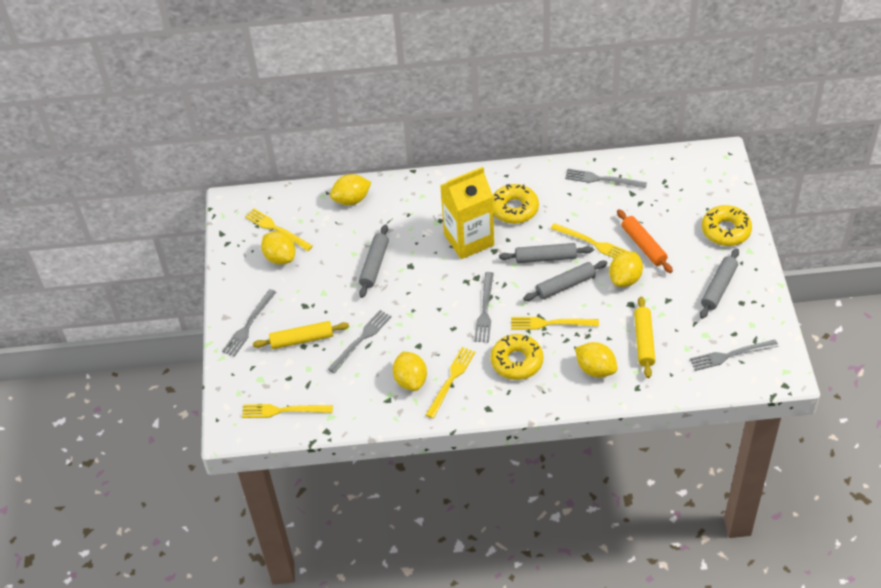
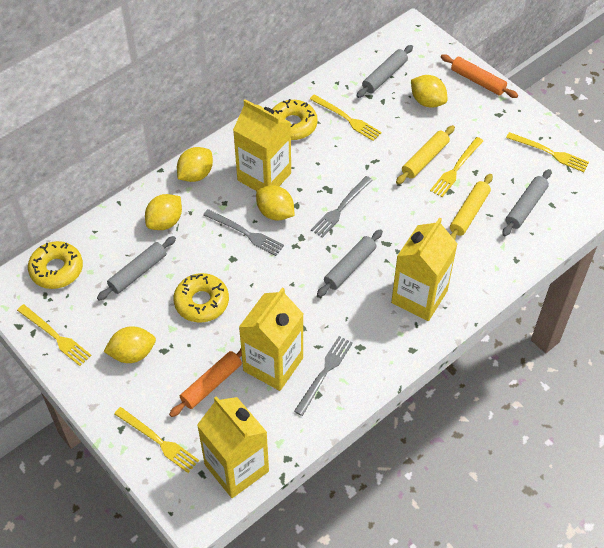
grey fork: [222,289,276,357] [328,310,391,373] [474,272,494,343] [565,169,647,189] [690,340,778,371] = 5 -> [203,209,284,256] [294,336,353,416] [311,176,372,238] = 3
orange rolling pin: [617,209,673,273] = 1 -> [169,349,242,417] [441,54,518,98] = 2
yellow carton: [440,167,494,259] = 1 -> [197,396,269,498] [233,99,291,191] [239,288,303,391] [391,218,457,321] = 4

